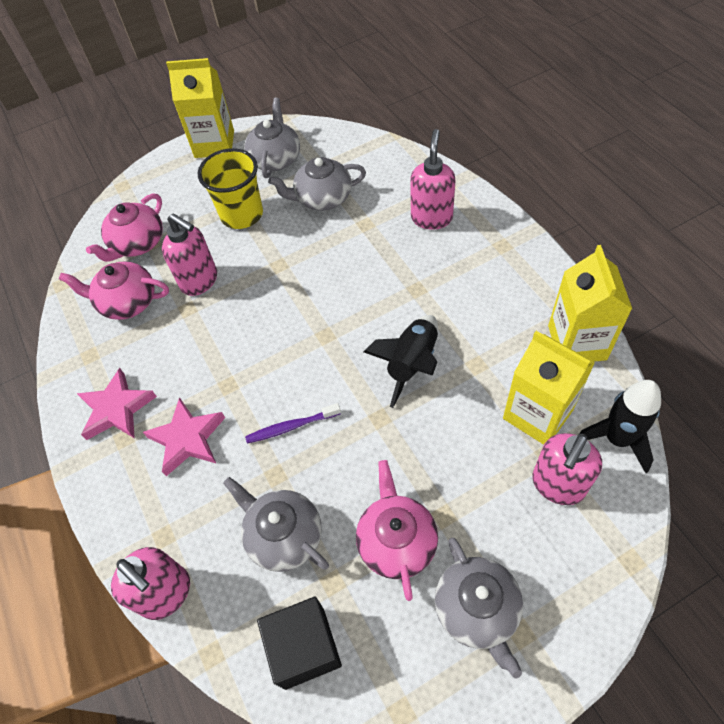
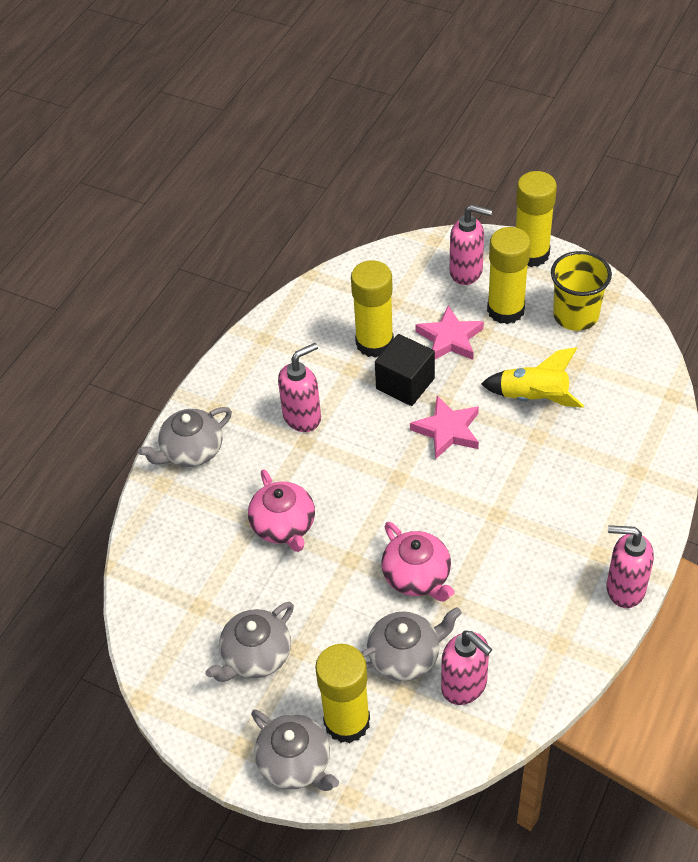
black rocket: [364,315,438,408] [578,380,661,473] = 2 -> none = 0
pink teapot: [59,261,169,320] [86,193,163,262] [356,460,438,601] = 3 -> [248,469,315,552] [381,522,455,602] = 2
purple toothbrush: [245,403,341,444] = 1 -> none = 0
yellow carton: [166,58,234,158] [503,331,595,445] [548,245,632,362] = 3 -> none = 0
yellow glue stick: none = 0 -> [315,644,370,743] [351,260,394,358] [487,227,531,324] [516,171,557,267] = 4
yellow rocket: none = 0 -> [481,347,584,408] = 1

